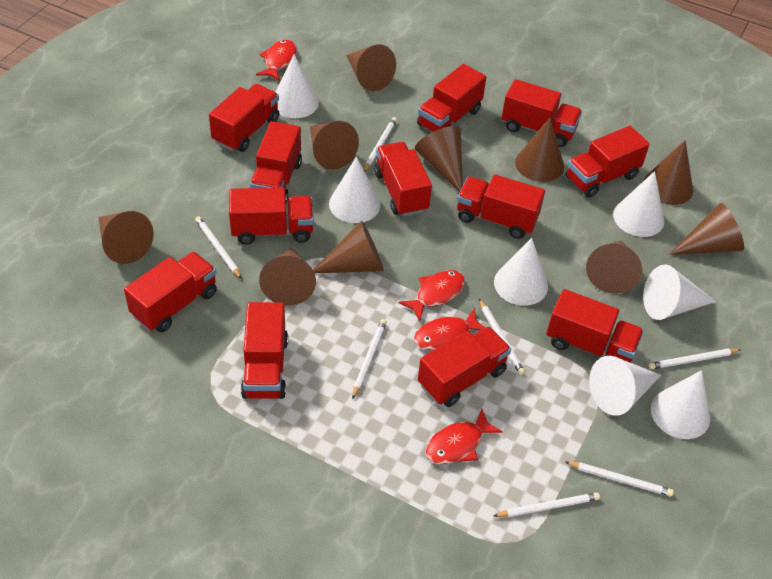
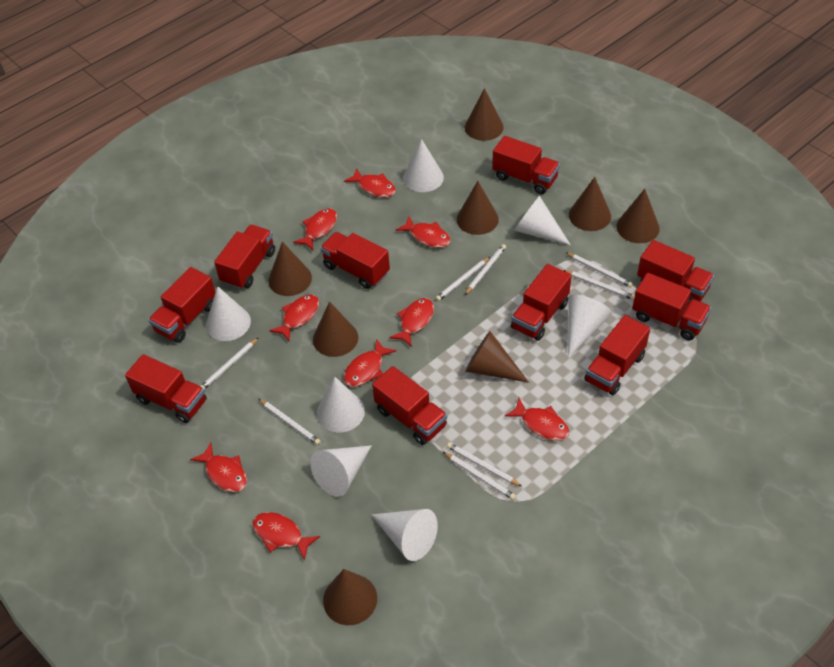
brown cone: [99,211,154,264] [259,248,316,306] [310,121,359,170] [313,221,384,273] [346,44,396,91] [415,126,463,192] [515,117,564,182] [586,241,642,294] [644,140,693,205] [669,203,744,255] = 10 -> [268,242,312,296] [313,301,358,357] [323,569,377,625] [457,181,499,235] [465,88,504,141] [465,331,529,383] [569,177,611,231] [616,189,660,243] = 8
red fish: [256,40,297,81] [398,270,465,321] [414,308,485,350] [425,409,503,464] = 4 -> [190,443,247,492] [252,512,320,560] [269,294,319,341] [293,208,337,250] [344,168,396,197] [344,339,396,387] [389,298,434,347] [396,216,451,248] [505,398,569,440] = 9
red truck: [124,251,217,332] [209,84,279,152] [229,187,314,245] [241,302,288,399] [250,121,302,203] [374,142,432,217] [417,64,486,132] [418,326,511,407] [457,174,545,239] [502,79,582,147] [546,289,644,363] [566,126,650,198] = 12 -> [125,354,207,423] [148,267,216,343] [214,225,275,289] [320,232,390,289] [372,366,447,445] [492,136,560,194] [511,264,572,341] [584,315,650,396] [632,273,711,340] [637,240,714,303] = 10
white pencil: [195,216,242,279] [352,319,387,399] [364,117,397,171] [479,299,525,375] [494,492,600,517] [565,461,674,497] [649,348,740,370] = 7 -> [200,338,258,390] [259,399,321,445] [436,257,490,301] [443,452,516,500] [447,442,522,486] [465,244,506,295] [563,270,635,300] [565,252,633,288] = 8

